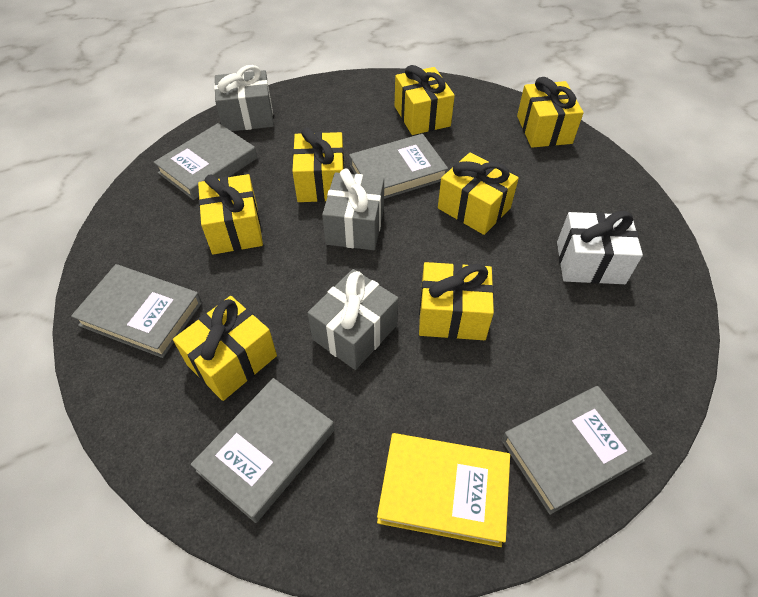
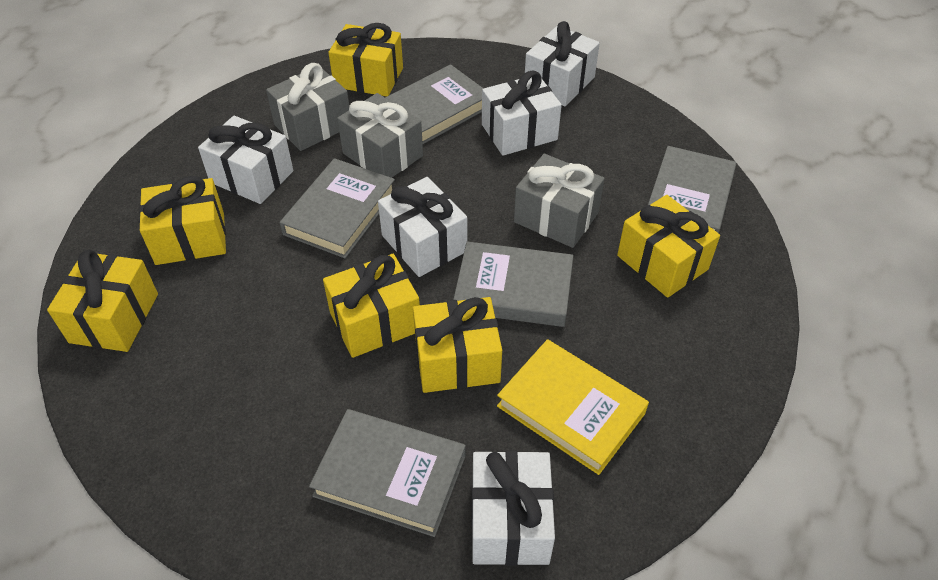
white gift: [557,211,643,284] = 1 -> [198,116,293,204] [378,177,467,277] [472,451,555,566] [482,71,562,156] [525,21,600,106] = 5
yellow gift: [173,296,277,401] [198,174,263,254] [292,127,344,202] [395,65,455,135] [419,262,494,340] [438,152,519,235] [517,77,584,148] = 7 -> [47,249,158,352] [139,176,226,265] [323,254,420,358] [328,23,403,97] [413,297,502,393] [617,195,720,298] = 6

